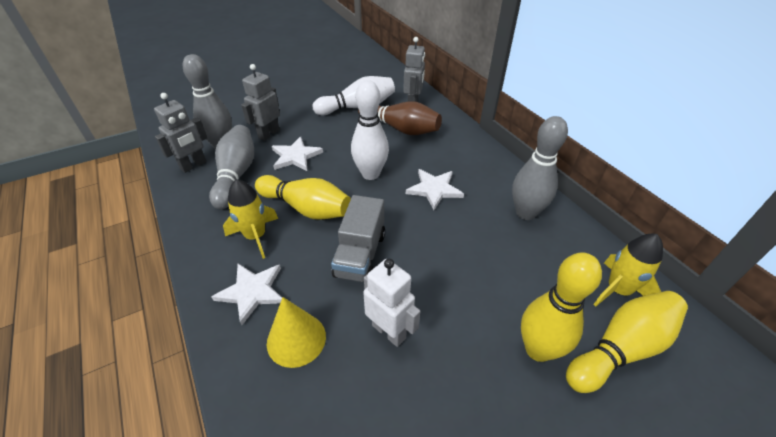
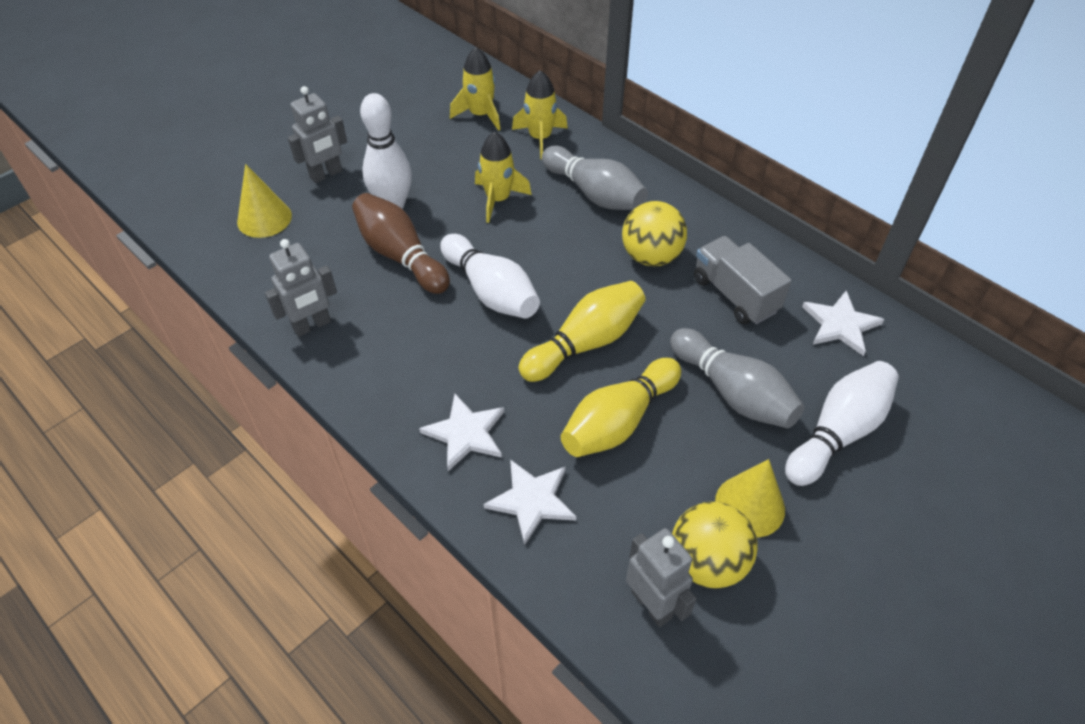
grey bowling pin: [183,54,232,149] [209,125,254,209] [512,116,568,220] = 3 -> [542,146,648,210] [670,328,804,428] = 2
white bowling pin: [313,76,395,115] [351,80,389,180] = 2 -> [360,93,412,209] [440,234,540,318] [785,361,899,486] = 3
white robot: [363,259,420,347] = 1 -> none = 0
yellow ball: none = 0 -> [622,201,687,266] [672,501,758,589] = 2
yellow bowling pin: [255,175,351,220] [521,252,602,362] [566,291,688,393] = 3 -> [519,281,646,382] [561,358,681,457] = 2
yellow cone: [267,297,326,368] = 1 -> [237,164,292,238] [715,459,785,537] = 2
yellow rocket: [223,179,278,259] [593,234,663,307] = 2 -> [450,47,501,131] [475,131,532,223] [512,70,568,159] = 3

